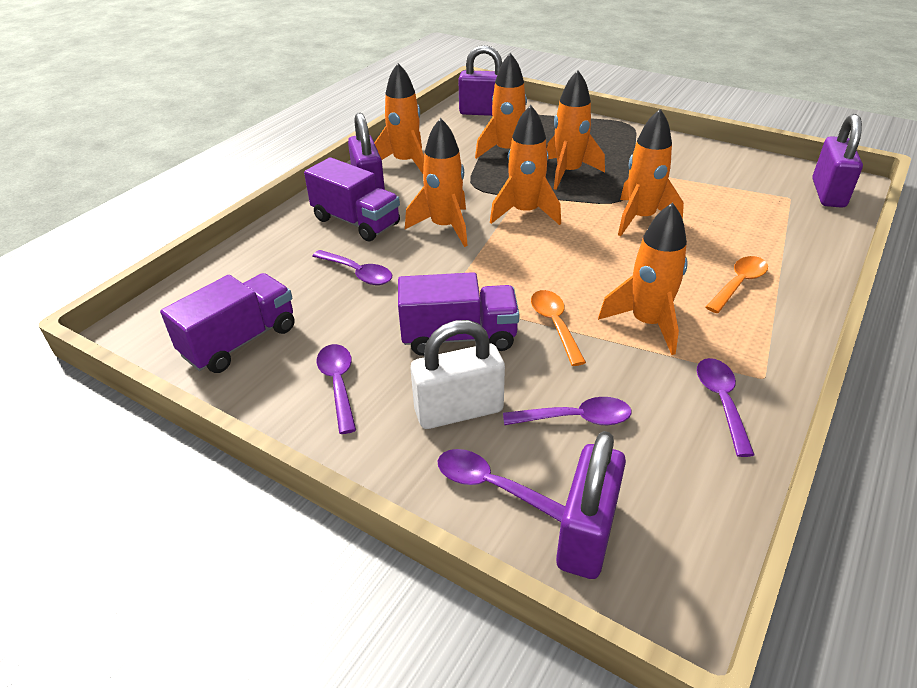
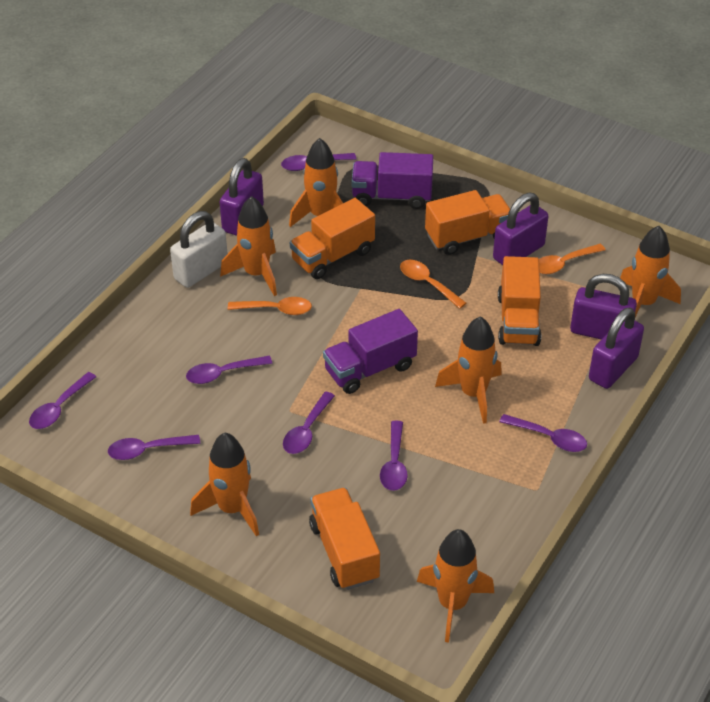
orange rocket: [374,63,424,174] [405,118,468,247] [475,53,527,159] [490,105,561,225] [547,70,605,190] [598,202,688,355] [618,109,684,236] = 7 -> [190,433,259,537] [220,196,277,296] [289,138,343,227] [417,529,494,643] [435,316,502,424] [620,226,681,317] = 6
orange spoon: [531,290,586,366] [706,256,768,313] = 2 -> [228,297,312,315] [400,260,466,309] [539,244,605,274] = 3
orange truck: none = 0 -> [290,198,375,279] [309,488,380,590] [425,190,510,255] [498,256,541,346] = 4
purple spoon: [312,250,392,285] [317,344,356,434] [438,449,565,522] [503,397,631,425] [697,358,754,457] = 5 -> [29,372,96,429] [108,435,200,460] [186,356,272,384] [281,153,356,171] [283,391,335,454] [380,421,408,491] [499,414,587,452] = 7
purple truck: [160,273,295,373] [304,157,400,241] [398,272,520,356] = 3 -> [323,309,418,394] [352,152,433,209] = 2

